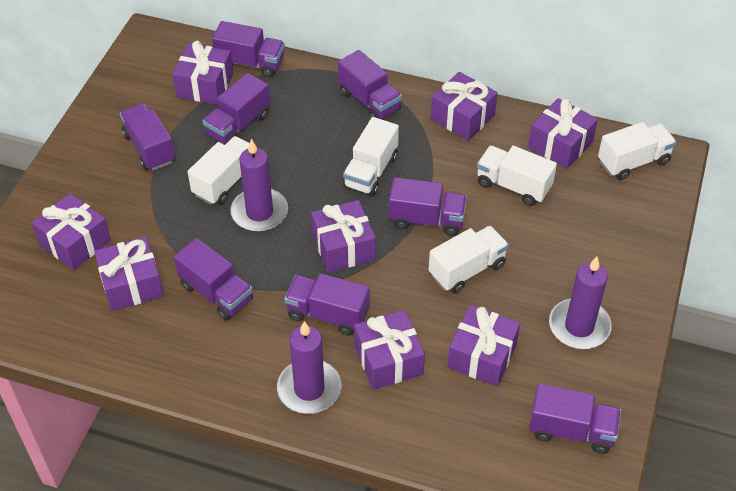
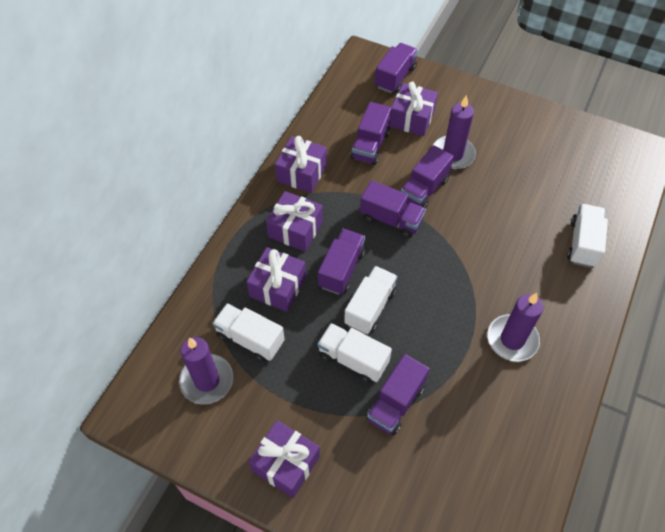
purple gift: [32,193,111,270] [94,237,164,311] [172,41,233,105] [311,200,376,273] [354,310,425,390] [431,72,498,141] [447,305,520,387] [528,98,598,169] = 8 -> [246,247,306,312] [248,420,320,498] [266,191,323,252] [275,136,327,193] [389,82,438,136] = 5
purple truck: [120,103,175,171] [174,238,253,320] [203,73,270,144] [212,21,285,77] [284,273,370,336] [338,50,402,119] [389,177,467,236] [529,383,621,454] = 8 -> [318,229,366,295] [351,102,392,165] [360,180,426,238] [366,354,429,435] [375,43,418,93] [401,145,454,208] = 6
white truck: [188,136,250,205] [343,117,399,196] [429,226,509,294] [477,146,557,206] [598,122,676,180] = 5 -> [212,303,285,362] [317,323,392,384] [344,266,398,334] [567,204,608,268] = 4

